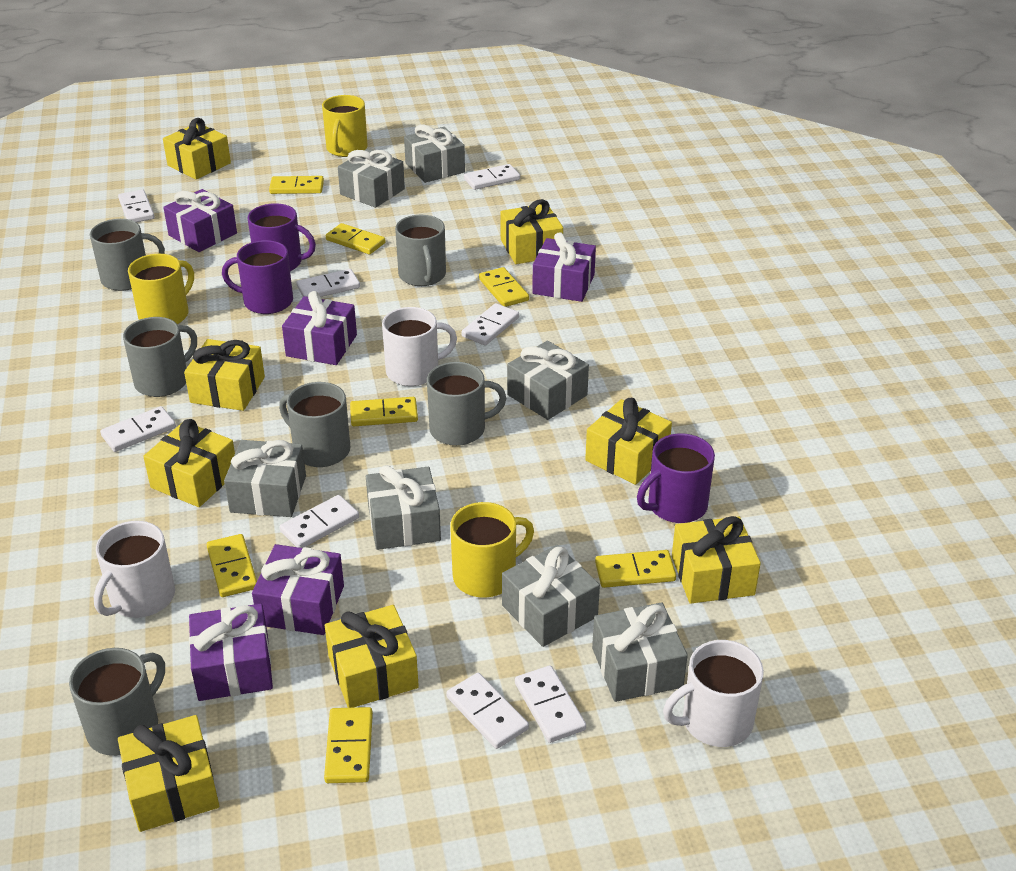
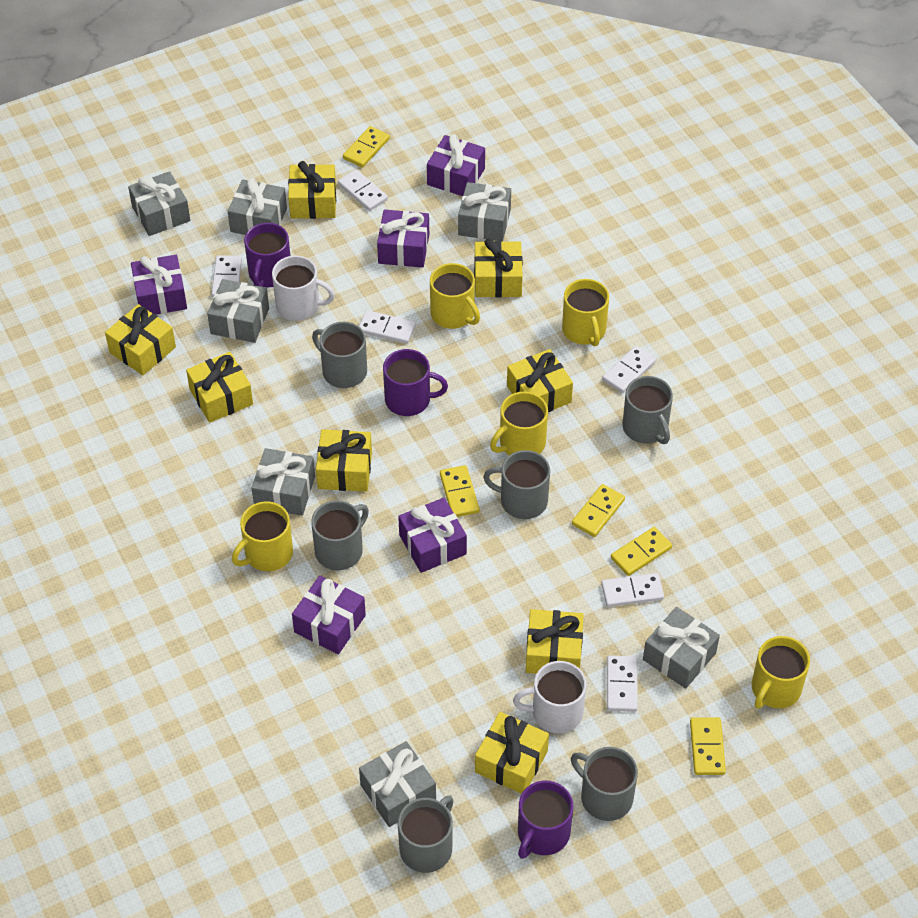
white domino: [100,406,176,452] [118,190,155,222] [280,495,359,548] [296,269,360,297] [446,673,529,749] [461,303,519,346] [464,164,520,190] [515,665,586,743] = 8 -> [211,255,242,297] [338,169,388,211] [359,310,416,344] [601,573,664,607] [602,346,656,393] [607,655,638,712] = 6
white mug: [94,521,175,618] [382,307,457,386] [663,640,764,747] = 3 -> [272,255,335,321] [513,661,586,734] = 2
yellow domino: [207,534,257,597] [269,176,324,194] [324,707,373,783] [326,223,385,254] [350,397,418,426] [479,267,529,307] [595,550,676,588] = 7 -> [343,126,390,168] [440,465,480,517] [572,484,625,537] [611,527,672,576] [690,717,726,775] = 5
yellow mug: [128,254,194,324] [322,95,368,157] [450,502,534,598] = 3 -> [232,501,293,571] [430,263,480,329] [490,392,548,455] [562,279,609,346] [752,636,810,709] = 5

